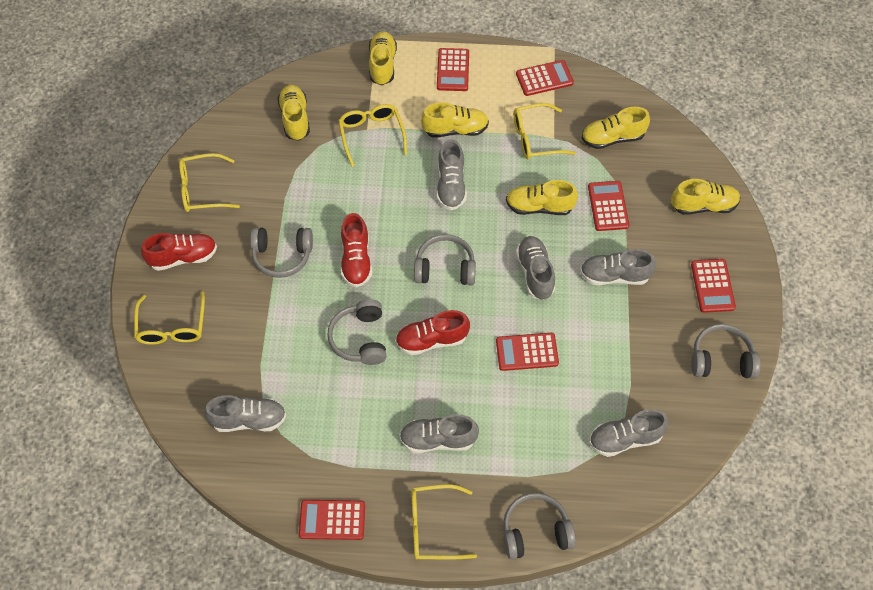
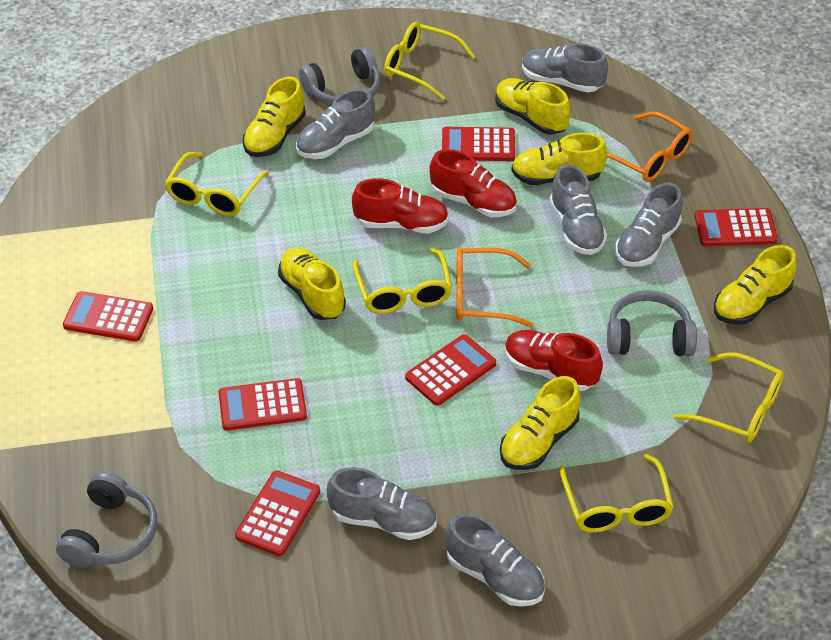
grey headphones: [250,227,313,278] [327,299,387,365] [414,234,476,285] [503,493,576,560] [691,324,761,378] = 5 -> [56,471,157,567] [299,47,380,106] [607,290,697,356] = 3
orange glasses: none = 0 -> [456,248,534,327] [607,111,693,182] = 2

